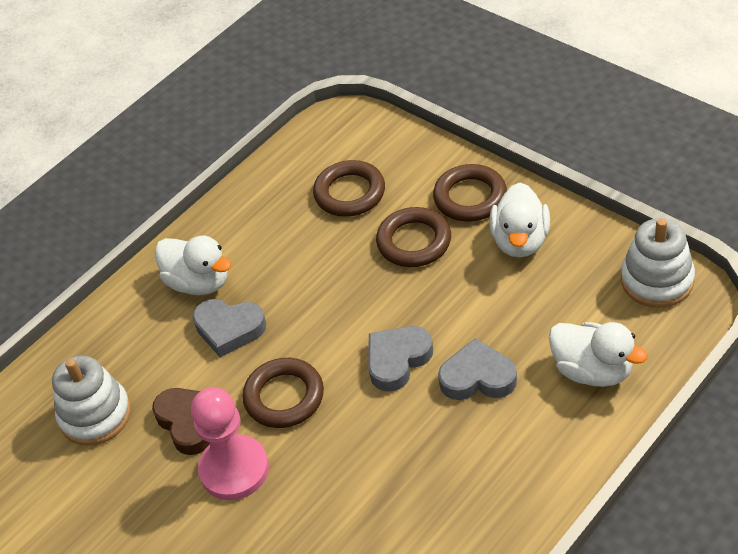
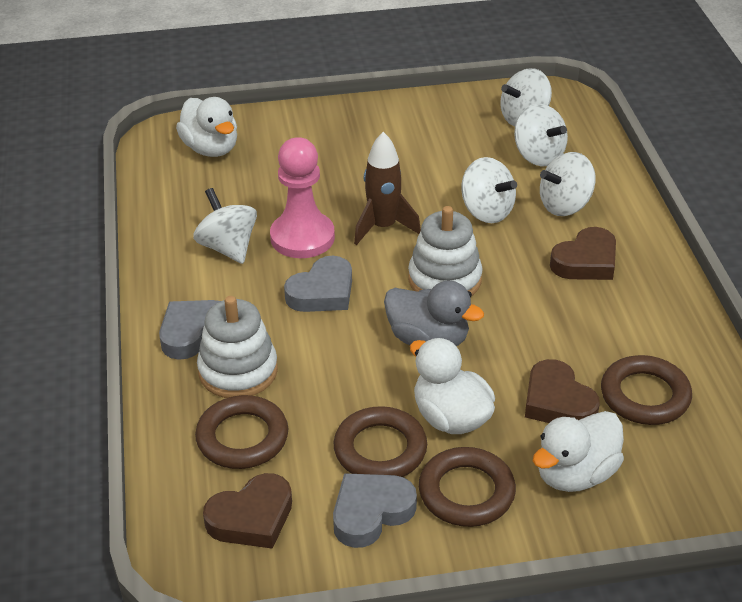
brown heart: [152,388,210,455] = 1 -> [203,473,292,549] [525,359,600,423] [550,227,616,280] = 3
brown rocket: none = 0 -> [354,132,421,245] = 1
grey duck: none = 0 -> [384,281,484,346] = 1
white spinning top: none = 0 -> [193,188,257,264] [461,157,517,223] [500,68,552,126] [514,104,568,167] [540,152,596,216] = 5

